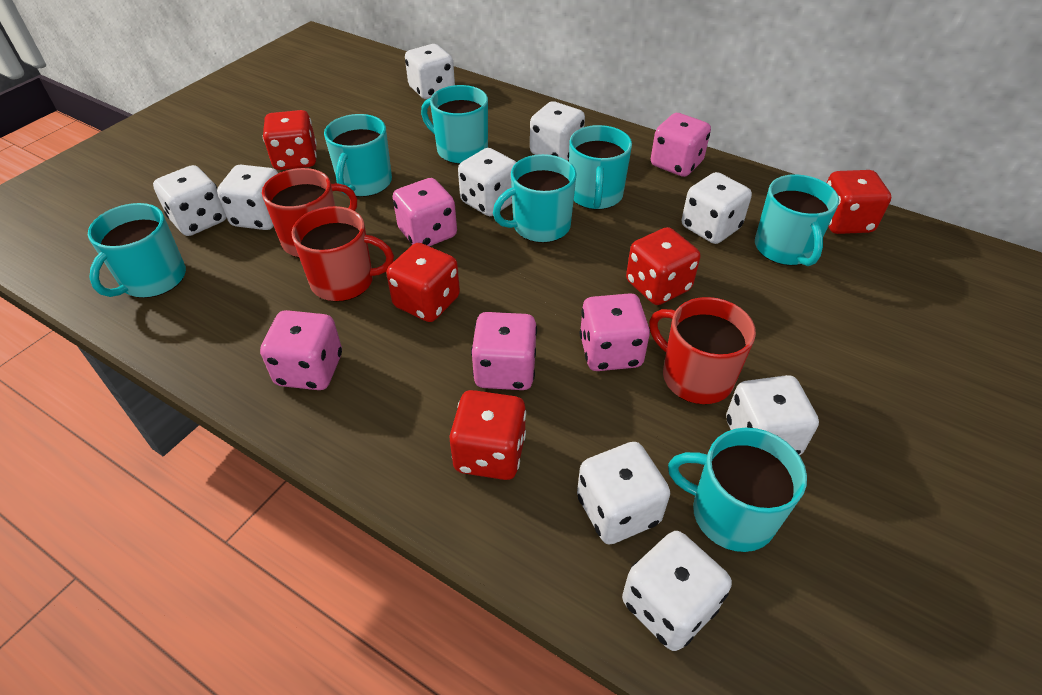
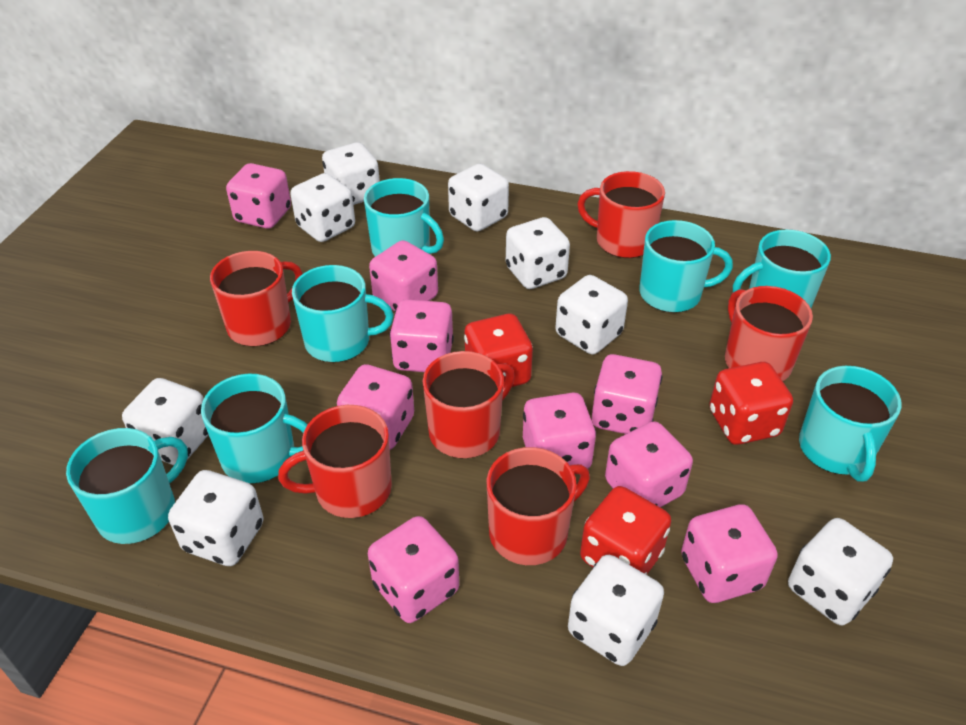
pink dice: [260,310,342,390] [393,178,457,246] [471,312,537,390] [580,293,650,371] [651,113,711,177] = 5 -> [226,163,291,229] [337,364,414,450] [368,516,459,623] [369,240,438,311] [390,299,454,372] [523,393,596,469] [592,354,662,434] [605,421,693,507] [681,504,778,603] = 9
red dice: [263,110,317,170] [386,243,460,322] [450,390,526,480] [626,227,700,305] [827,170,891,234] = 5 -> [464,314,533,387] [580,486,671,575] [709,362,793,445] = 3
red mug: [262,168,357,258] [291,206,394,302] [649,297,756,404] = 3 -> [210,251,303,347] [278,405,392,518] [423,351,515,458] [487,447,590,565] [577,171,665,258] [725,286,813,381] = 6

